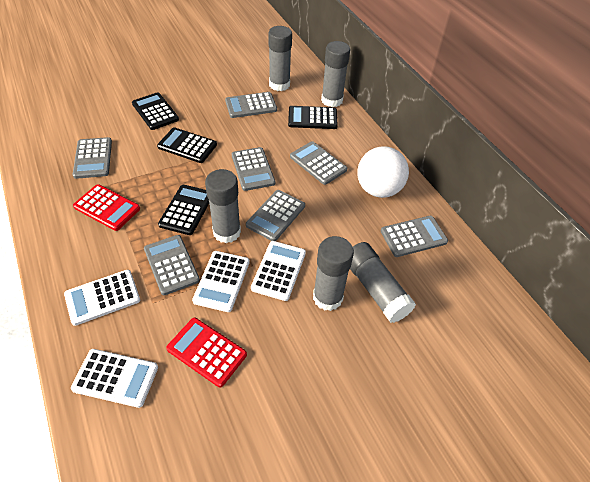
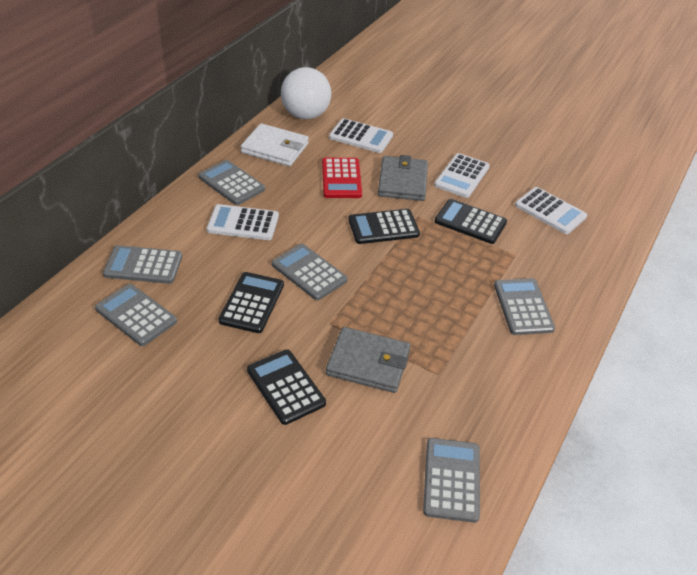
grey calculator: [73,137,112,179] [144,235,200,295] [225,92,277,118] [232,147,275,191] [246,190,305,241] [290,141,347,185] [381,216,448,257] = 7 -> [95,284,177,346] [103,245,182,284] [198,160,265,205] [272,244,347,301] [423,438,480,523] [494,278,555,335] = 6
grey glue stick: [205,169,241,243] [268,26,292,91] [313,236,354,311] [321,41,350,107] [350,242,416,323] = 5 -> none = 0
grey wallet: none = 0 -> [326,327,410,393] [378,155,428,201] = 2
red calculator: [73,184,140,231] [166,318,247,387] = 2 -> [322,158,362,198] = 1
white wallet: none = 0 -> [241,123,309,166] = 1

